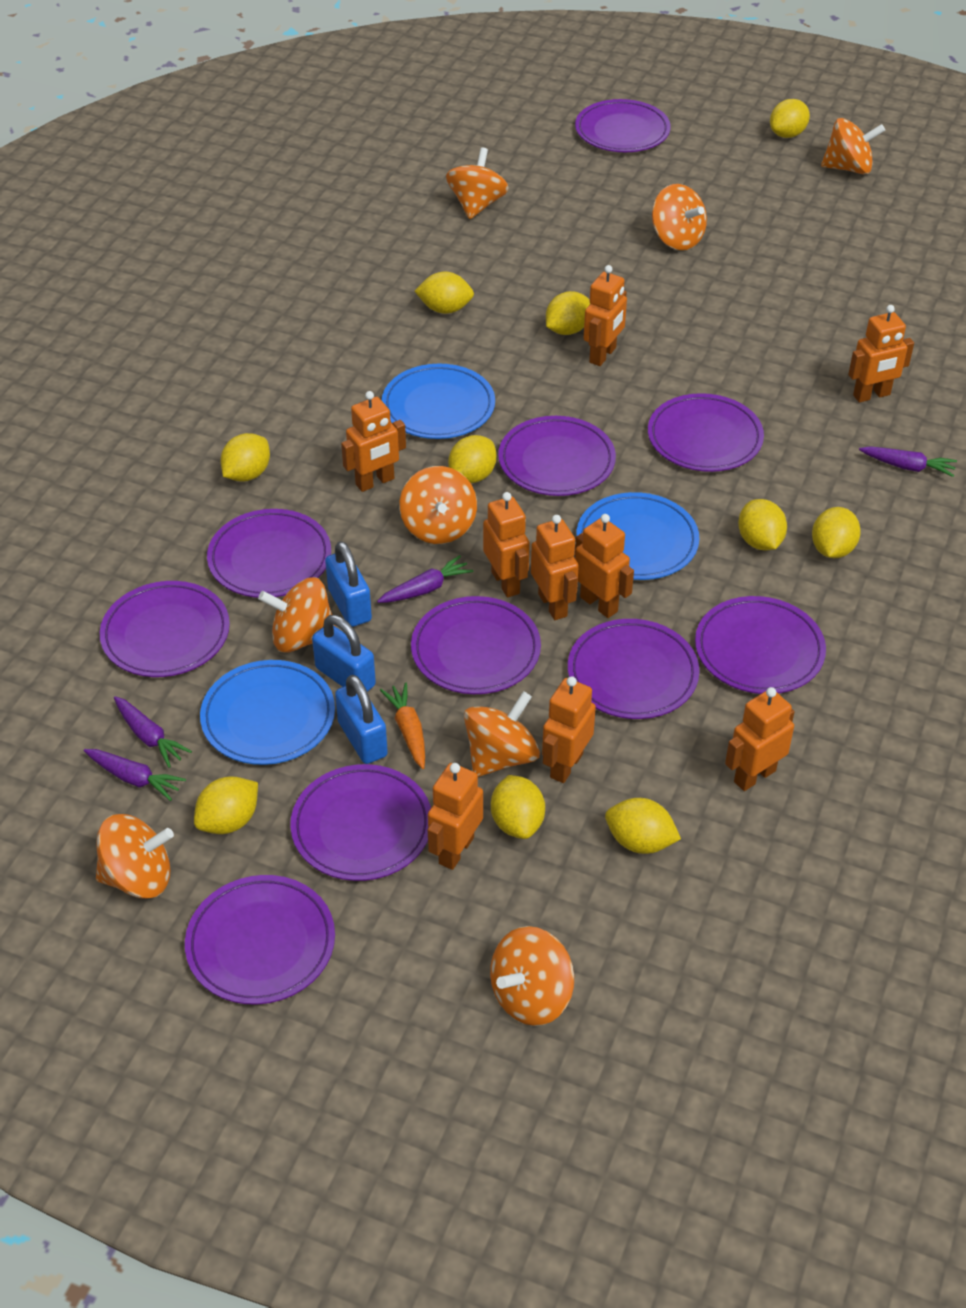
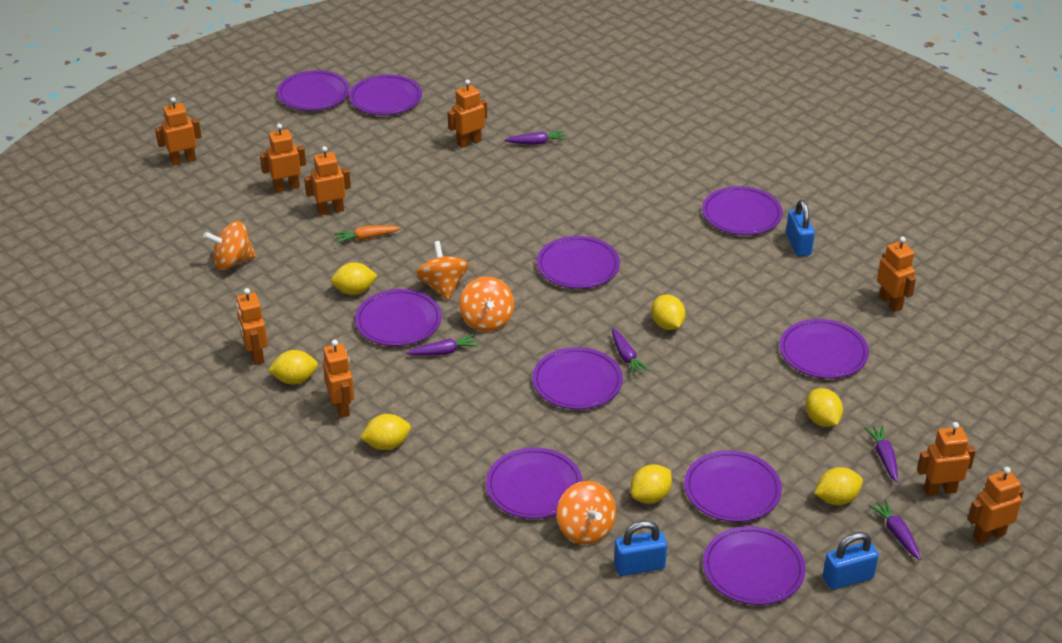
blue plate: [200,660,335,765] [382,364,495,439] [576,492,699,580] = 3 -> none = 0
orange spinning top: [96,814,174,899] [258,577,336,653] [399,466,477,544] [446,147,509,219] [464,691,540,777] [490,926,574,1026] [652,184,707,250] [821,118,885,175] = 8 -> [203,221,256,270] [416,241,468,300] [459,277,514,332] [557,481,616,545] = 4
purple carrot: [84,749,186,801] [114,696,192,768] [377,555,473,603] [859,446,957,477] = 4 -> [407,334,479,356] [504,131,567,145] [612,328,650,376] [864,425,898,482] [868,499,921,560] = 5
yellow lemon: [194,776,258,834] [220,433,270,482] [415,272,474,314] [448,435,497,483] [491,775,545,839] [546,291,590,335] [605,798,681,854] [738,499,787,550] [770,99,810,138] [812,507,861,558] = 10 -> [268,350,318,384] [331,262,378,295] [360,414,411,450] [631,464,672,503] [651,295,686,330] [806,388,843,427] [814,467,863,505] = 7

